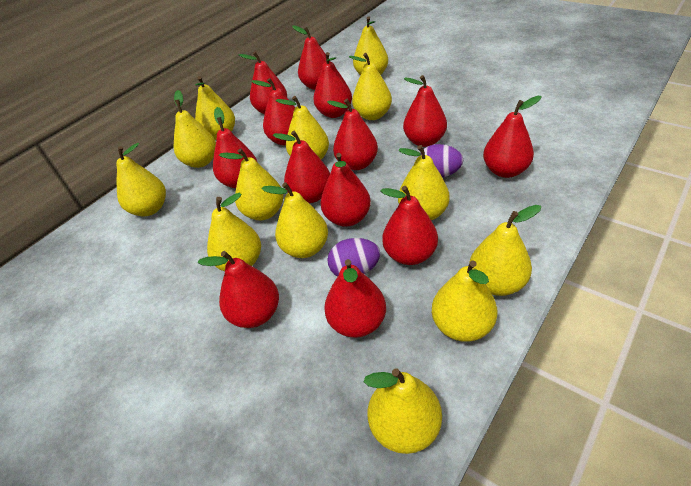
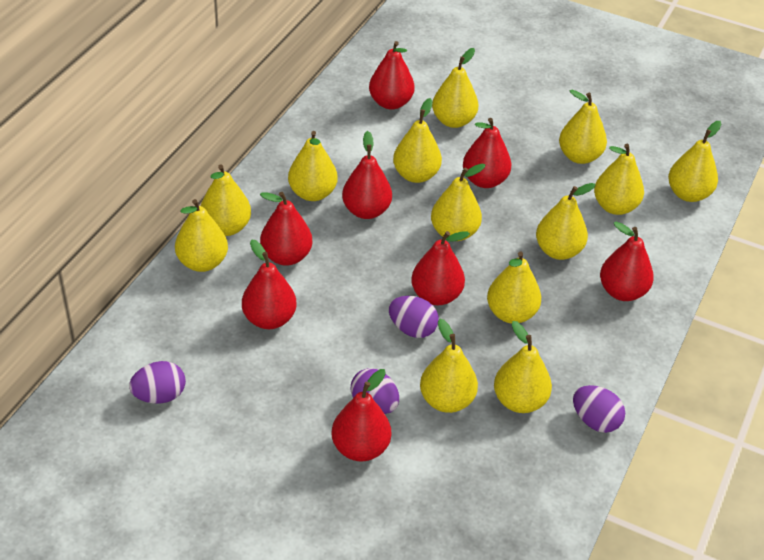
purple egg: [327,238,380,277] [418,144,463,178] = 2 -> [129,361,186,404] [351,368,399,414] [389,296,439,338] [573,385,625,433] = 4
red pear: [198,251,279,328] [213,107,257,188] [238,52,287,114] [251,78,295,145] [273,131,330,203] [292,25,326,90] [313,52,352,118] [320,153,371,227] [324,259,386,338] [327,99,378,170] [381,186,438,265] [403,75,447,147] [483,96,542,178] = 13 -> [242,239,297,329] [260,192,312,266] [332,369,391,462] [342,131,392,219] [369,41,415,110] [411,231,470,305] [463,118,511,188] [600,222,654,301] = 8

